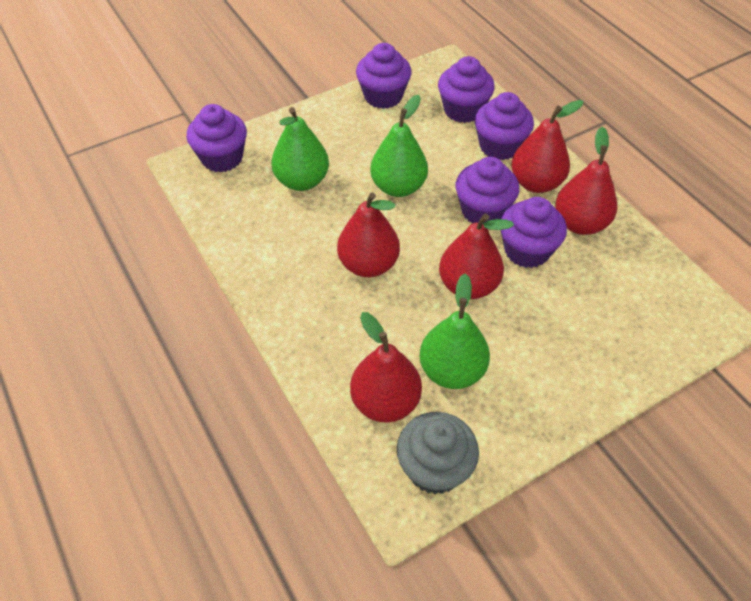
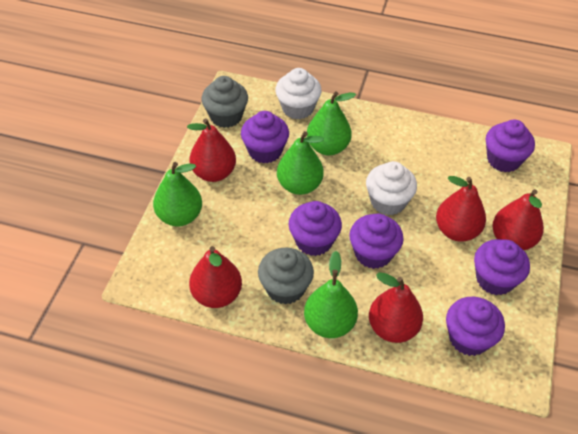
green pear: [271,107,329,191] [370,95,428,197] [420,274,490,389] = 3 -> [153,162,202,226] [277,131,324,195] [304,251,358,338] [307,91,356,155] = 4
grey cupcake: [397,412,479,494] = 1 -> [202,76,248,128] [258,248,314,305] = 2
white cupcake: none = 0 -> [275,68,322,119] [366,161,417,215] = 2

